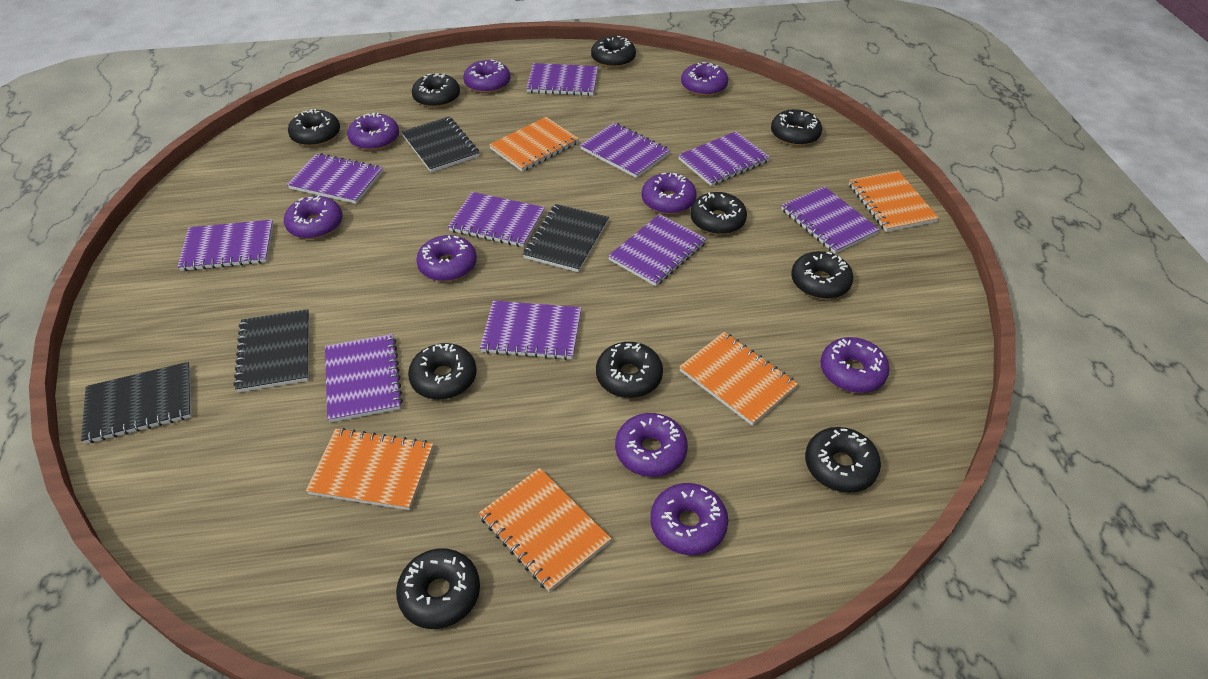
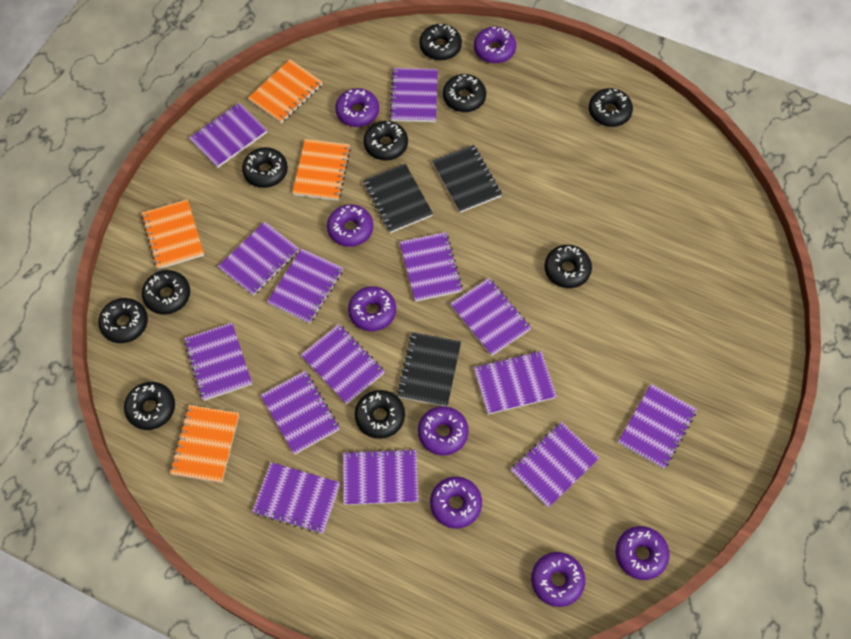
black notebook: [81,362,191,444] [234,309,309,392] [401,116,479,173] [523,204,609,272] = 4 -> [363,164,433,233] [397,332,461,407] [432,145,502,213] = 3
orange notebook: [306,428,434,510] [479,468,611,592] [489,117,579,172] [679,332,798,426] [849,171,939,232] = 5 -> [141,199,204,269] [170,405,239,483] [248,59,322,123] [292,139,351,201] = 4
purple donut: [284,195,343,239] [347,113,399,150] [416,235,477,281] [463,60,510,93] [615,413,688,477] [642,173,697,214] [650,483,728,555] [681,62,728,96] [820,337,890,393] = 9 -> [327,204,373,247] [335,88,379,127] [348,286,396,331] [418,406,469,455] [430,477,482,528] [474,27,516,63] [531,552,585,607] [616,526,669,580] = 8
purple notebook: [178,219,273,271] [287,153,383,204] [325,334,403,422] [448,192,545,247] [480,301,581,360] [526,63,598,96] [580,123,670,178] [608,214,707,286] [678,131,770,186] [781,186,880,254] = 10 -> [184,323,252,401] [189,103,267,168] [218,222,299,296] [252,462,340,534] [260,371,340,455] [267,248,343,324] [301,324,385,405] [343,449,418,505] [389,68,438,122] [400,232,463,302] [450,278,531,356] [474,351,557,414] [511,422,599,508] [618,384,697,469] = 14

